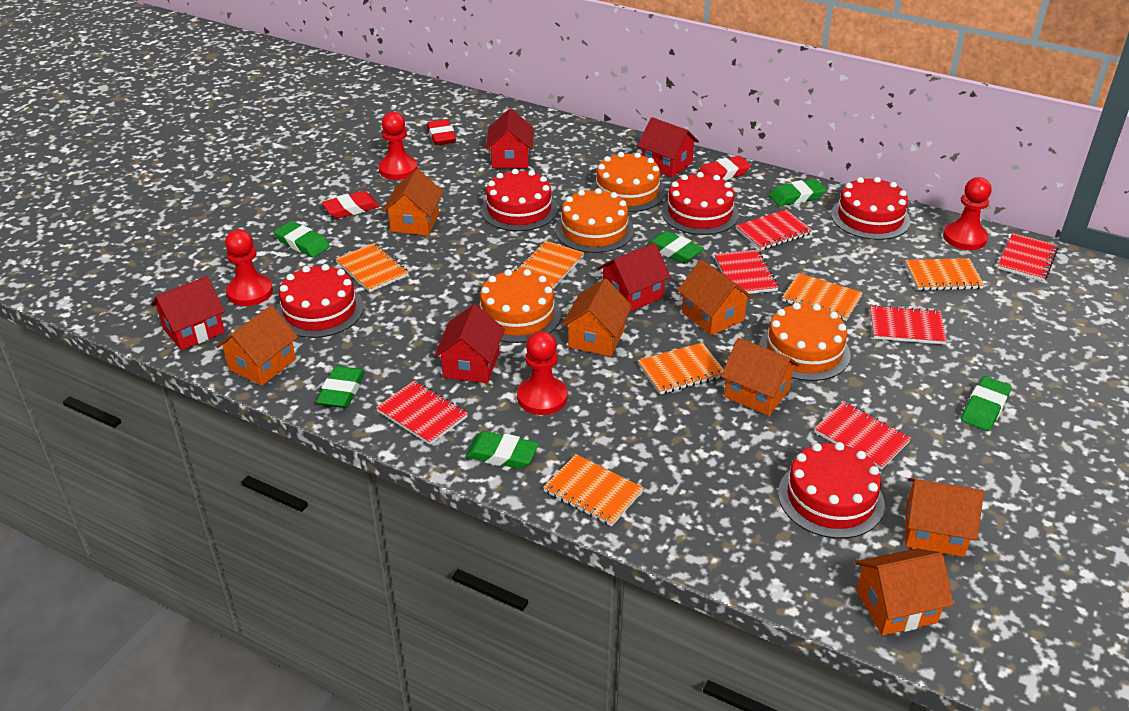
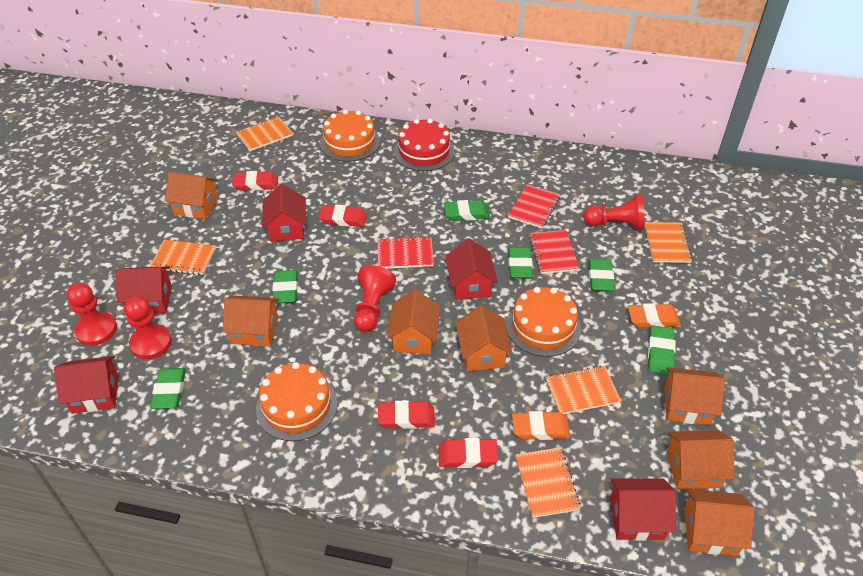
orange cake: [478,269,561,343] [555,188,634,253] [590,152,665,212] [759,303,851,381] = 4 -> [256,362,338,441] [320,110,380,162] [506,287,581,357] = 3
orange eraser: none = 0 -> [512,411,570,440] [628,303,681,327] = 2
orange notebook: [336,243,409,292] [514,241,584,289] [543,454,644,526] [638,343,724,395] [782,273,863,321] [905,258,984,291] = 6 -> [150,240,216,275] [236,117,293,151] [515,447,581,518] [546,366,621,414] [645,222,693,263] = 5
red cake: [277,264,364,338] [481,169,558,231] [661,172,739,235] [778,442,885,539] [831,177,910,240] = 5 -> [394,119,455,171] = 1
red eraser: [322,191,380,218] [427,119,457,145] [697,156,751,180] = 3 -> [232,171,278,191] [319,205,367,227] [378,401,435,429] [439,438,498,468] = 4
red notebook: [376,381,468,445] [715,250,779,294] [736,210,813,250] [814,402,911,470] [870,305,947,345] [998,233,1058,281] = 6 -> [378,236,434,269] [508,184,560,228] [529,230,579,274] = 3

